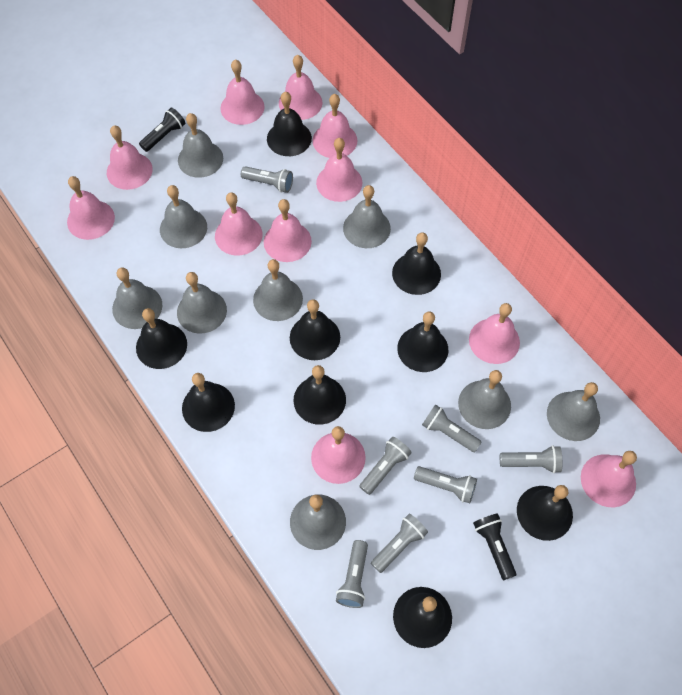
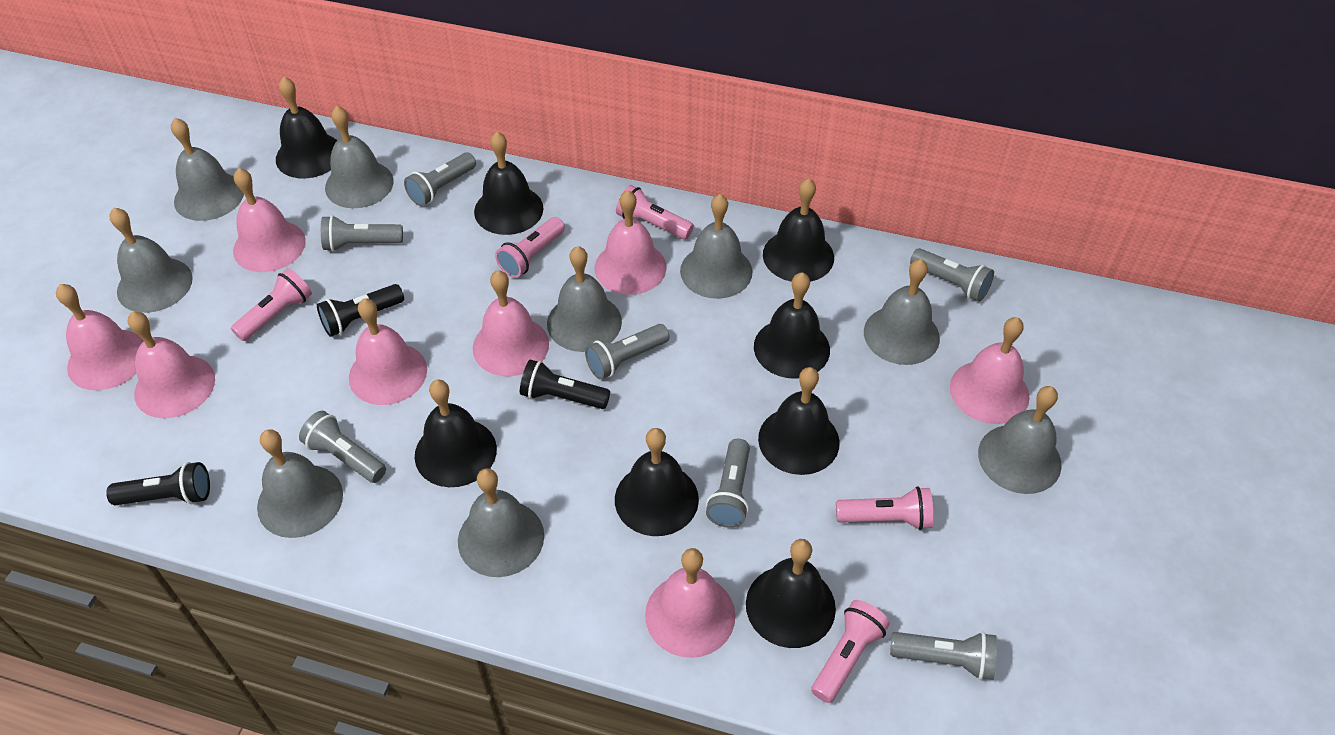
black bell: [136,308,187,369] [182,373,235,432] [267,92,312,156] [290,299,340,360] [294,365,346,425] [392,232,441,295] [393,587,452,648] [397,311,448,372] [517,485,573,541] = 9 -> [276,77,337,179] [415,380,497,487] [474,132,543,235] [615,428,699,536] [746,539,836,648] [754,272,830,379] [758,367,840,475] [763,178,834,282] = 8
black flashlight: [139,108,185,152] [473,513,516,580] = 2 -> [106,462,210,505] [317,284,404,337] [520,359,610,409] = 3
pink bell: [67,176,115,240] [107,125,153,190] [215,192,263,256] [220,59,264,125] [264,199,312,262] [279,55,322,120] [311,426,366,484] [312,94,358,158] [316,138,362,202] [469,303,520,364] [581,451,637,507] = 11 -> [56,284,144,390] [128,312,215,418] [233,168,306,272] [349,298,427,405] [473,270,549,376] [595,190,667,295] [645,548,735,658] [950,317,1030,424] = 8
pink flashlight: none = 0 -> [231,268,312,341] [495,217,565,278] [616,185,694,239] [811,600,890,703] [836,487,933,530] = 5

